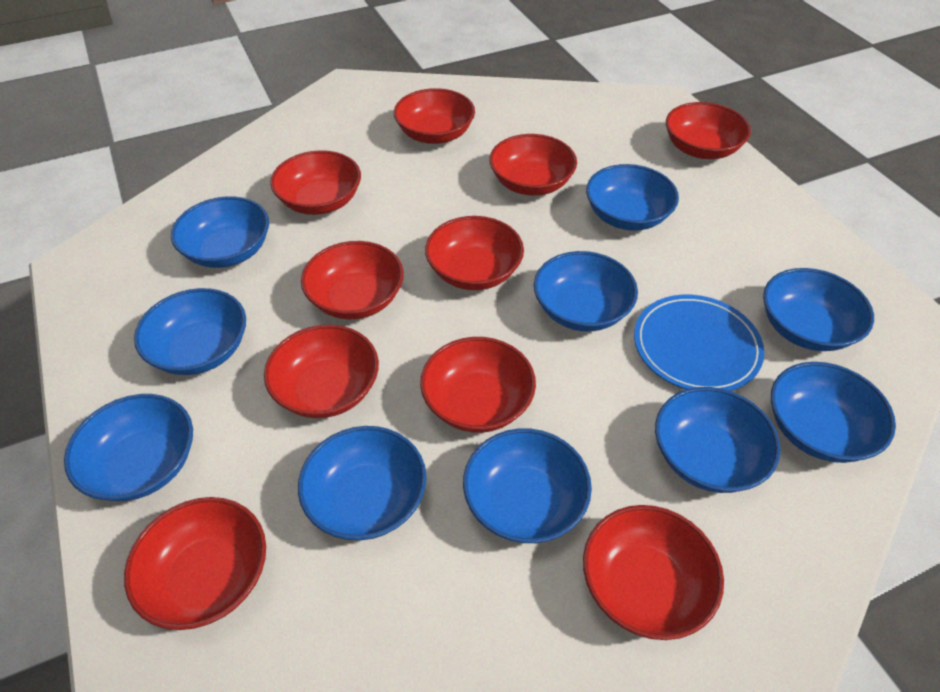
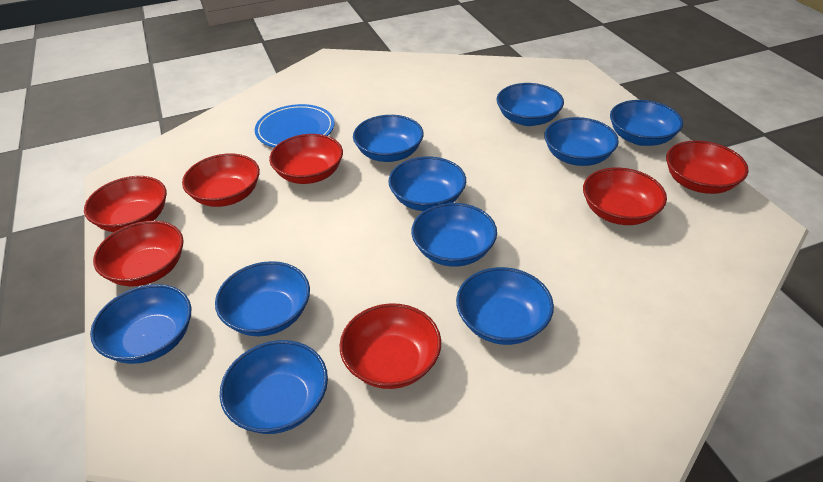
red bowl: [124,497,266,630] [264,325,379,418] [270,150,361,215] [301,241,404,319] [394,88,475,144] [420,337,536,433] [425,216,524,290] [489,134,577,196] [583,505,724,640] [666,102,751,159] = 10 -> [84,176,167,232] [93,221,184,286] [182,154,260,207] [269,134,343,184] [339,303,441,389] [583,167,667,225] [666,140,748,194] = 7

